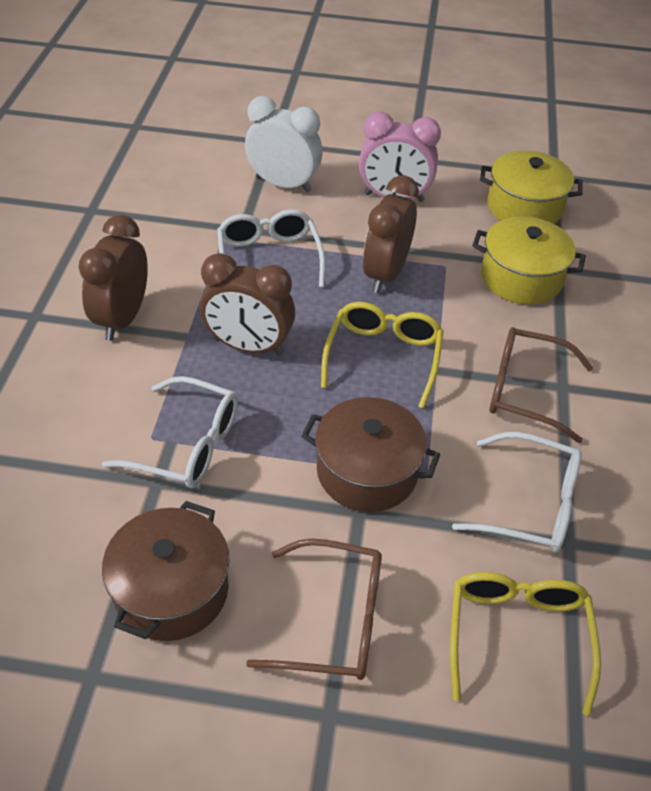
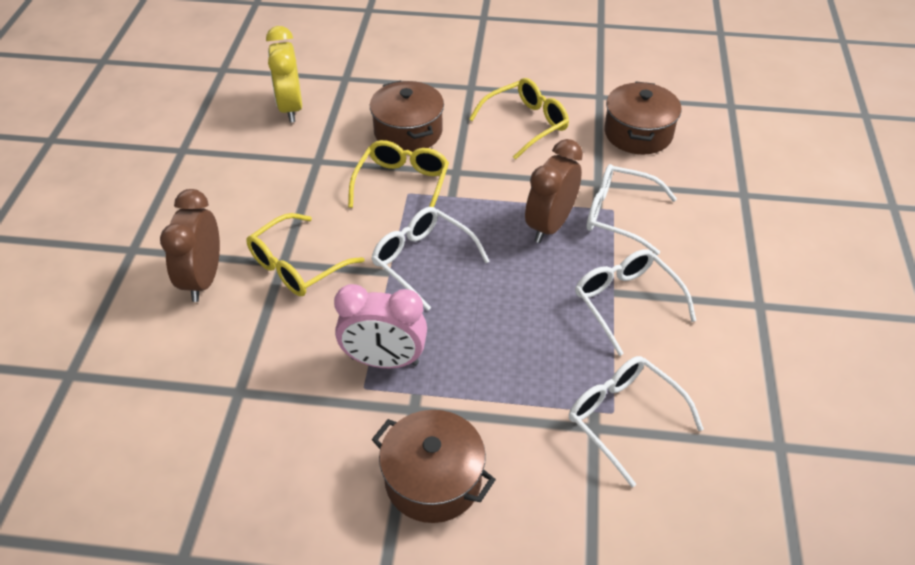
brown clock: [79,215,148,341] [200,253,295,355] [363,175,419,293] = 3 -> [160,189,220,302] [525,139,583,243] = 2
brown glasses: [246,538,382,680] [490,327,593,443] = 2 -> none = 0
brown pot: [102,501,230,641] [301,397,440,512] = 2 -> [370,80,444,152] [371,410,496,523] [604,82,682,154] = 3
white clock: [245,96,322,192] = 1 -> none = 0
white glasses: [102,376,238,488] [217,209,325,287] [452,432,582,553] = 3 -> [372,207,490,311] [569,356,704,487] [575,249,696,356] [586,164,677,255] = 4
yellow clock: none = 0 -> [266,26,302,123] = 1
yellow glasses: [321,302,443,409] [450,572,601,716] = 2 -> [246,213,364,296] [348,140,449,208] [469,78,569,160] = 3
yellow pot: [472,217,586,305] [480,151,583,224] = 2 -> none = 0

